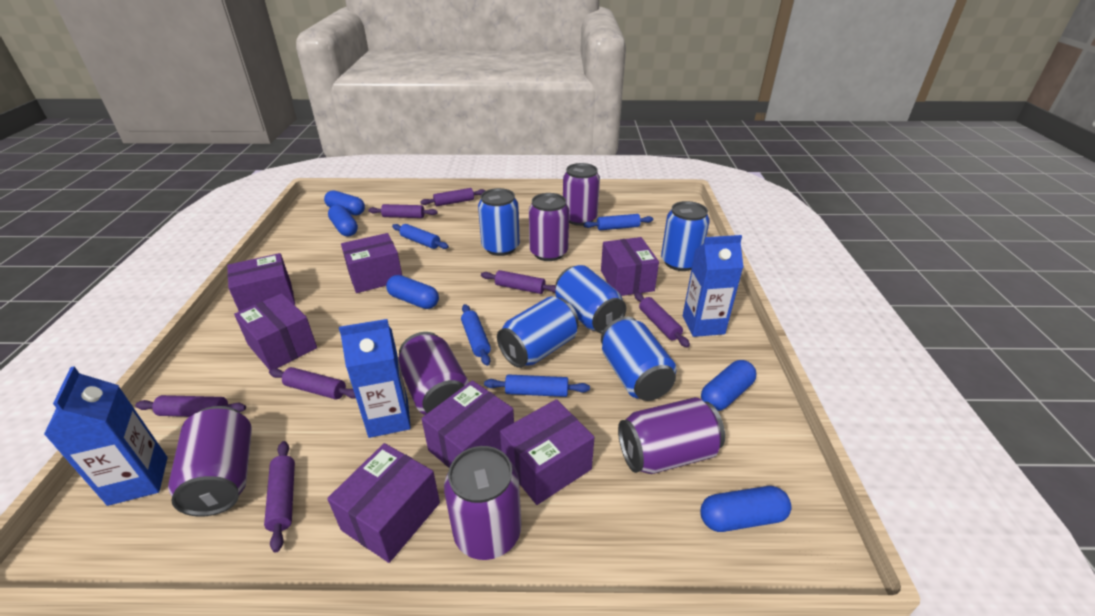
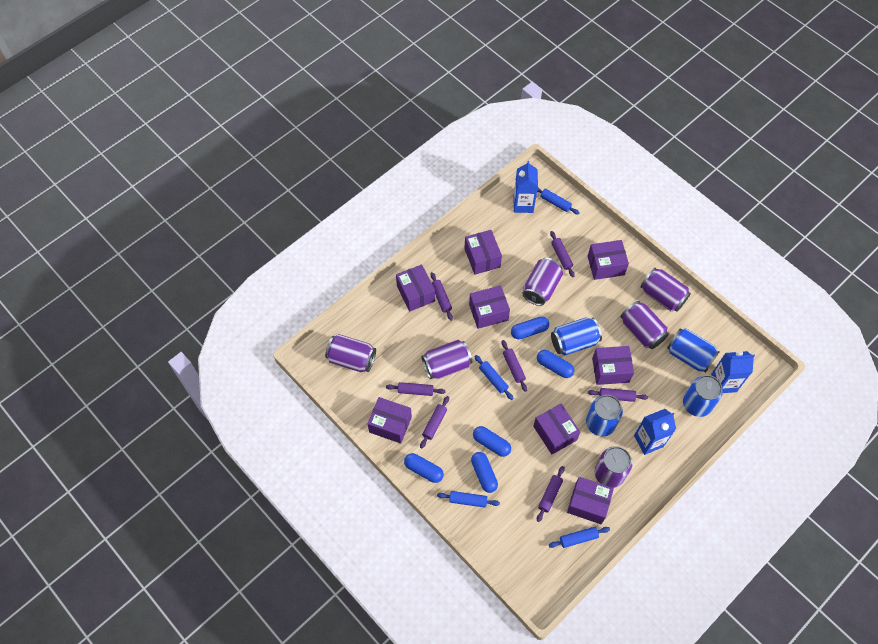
blue can: [478,188,520,256] [497,296,579,368] [555,265,626,333] [601,317,676,401] [661,201,710,271] = 5 -> [551,318,602,356] [586,395,623,436] [667,328,719,373] [683,375,723,417] = 4
purple box: [227,253,295,311] [234,293,317,370] [327,443,440,563] [341,233,402,293] [421,380,514,468] [500,399,594,505] [601,237,659,296] = 7 -> [367,397,412,444] [396,264,435,312] [464,230,502,275] [469,285,510,329] [533,404,580,454] [567,477,614,524] [587,240,629,280] [592,346,634,385] = 8

